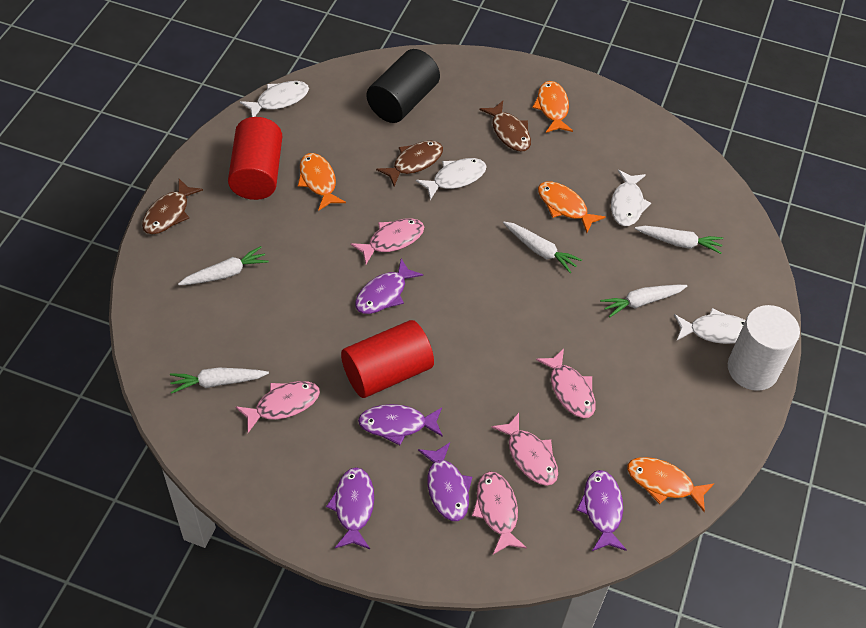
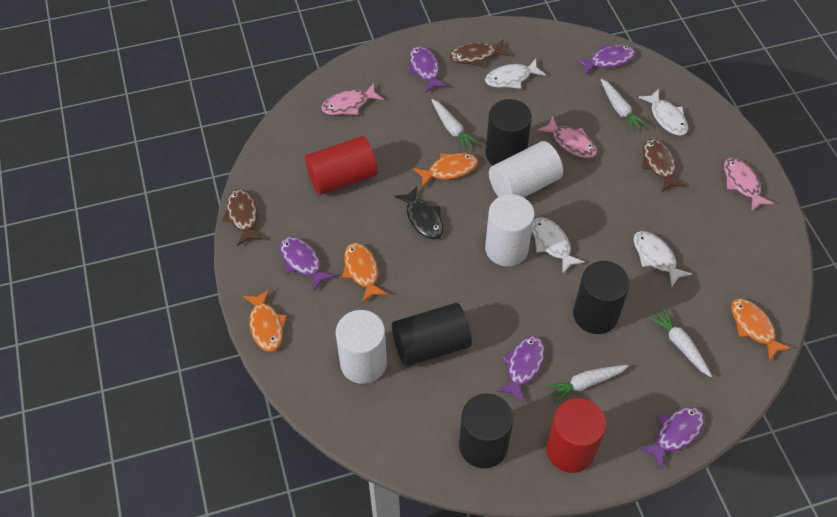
black cylinder: [366,49,440,123] = 1 -> [392,303,472,367] [459,394,514,468] [486,99,532,165] [573,261,630,334] = 4
black fish: none = 0 -> [395,186,443,239] = 1
pink fish: [235,381,320,433] [350,218,424,264] [472,472,527,554] [491,413,558,486] [536,349,596,418] = 5 -> [321,83,384,115] [537,116,597,158] [724,158,774,212] = 3
white carrot: [170,368,269,394] [178,246,269,285] [503,222,582,273] [600,285,687,318] [635,226,723,254] = 5 -> [431,99,480,151] [546,365,628,404] [601,79,648,132] [649,308,712,377] = 4
white cylinder: [728,305,800,391] = 1 -> [336,310,387,384] [485,194,535,267] [489,141,563,197] = 3

